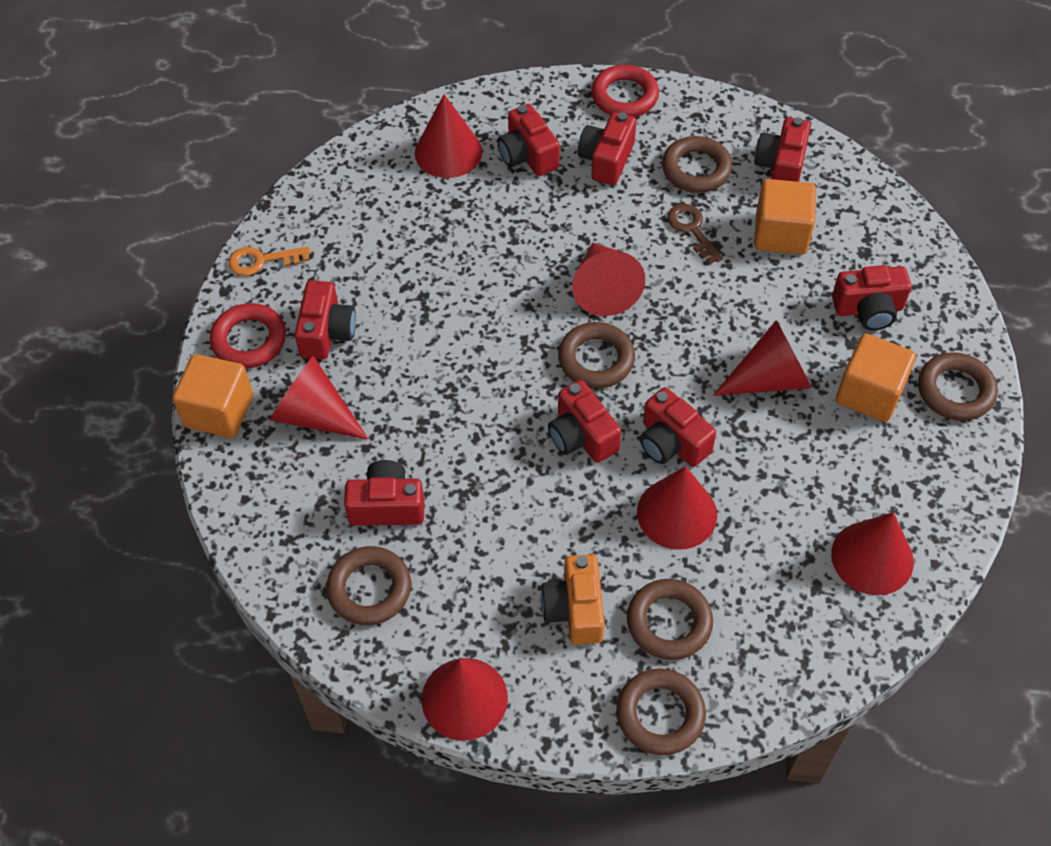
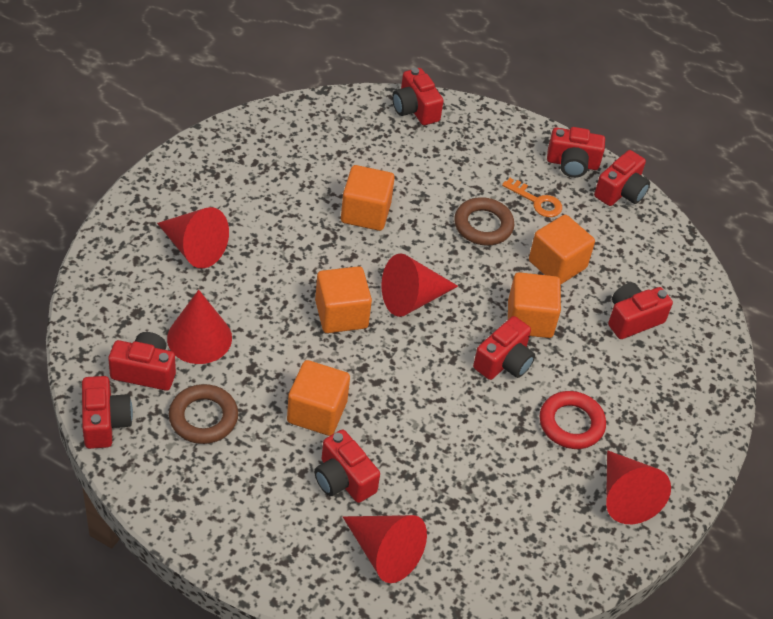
brown key: [667,204,723,264] = 1 -> none = 0
brown ring: [326,546,411,625] [558,322,635,388] [616,668,706,755] [627,579,713,660] [662,136,732,193] [918,352,998,421] = 6 -> [169,384,238,444] [454,197,514,246] = 2
orange camera: [541,554,605,645] = 1 -> none = 0
orange cube: [172,354,253,438] [754,179,816,255] [836,333,916,422] = 3 -> [287,360,350,436] [315,266,372,333] [341,165,395,231] [508,272,561,338] [529,215,595,284] = 5
red cone: [270,356,369,440] [415,94,482,178] [422,658,508,741] [572,243,645,316] [637,466,717,550] [713,320,812,396] [831,512,914,595] = 7 -> [157,207,229,268] [167,290,232,364] [343,515,427,583] [381,254,458,317] [606,450,671,524] = 5
red ring: [210,303,286,368] [591,65,659,117] = 2 -> [540,391,606,449] = 1

